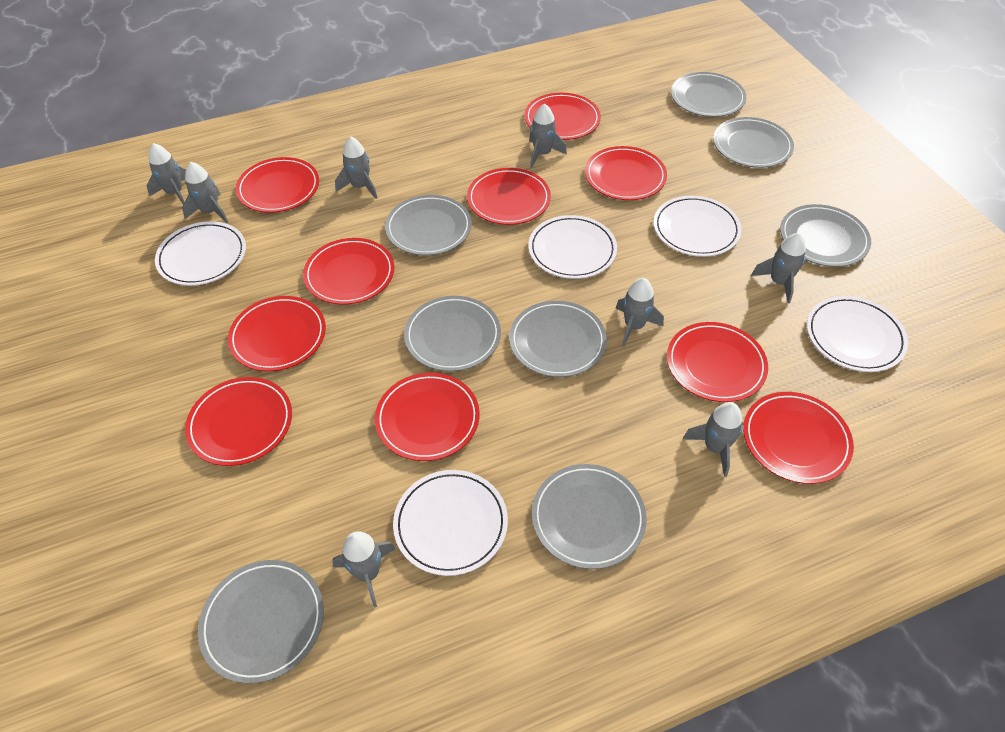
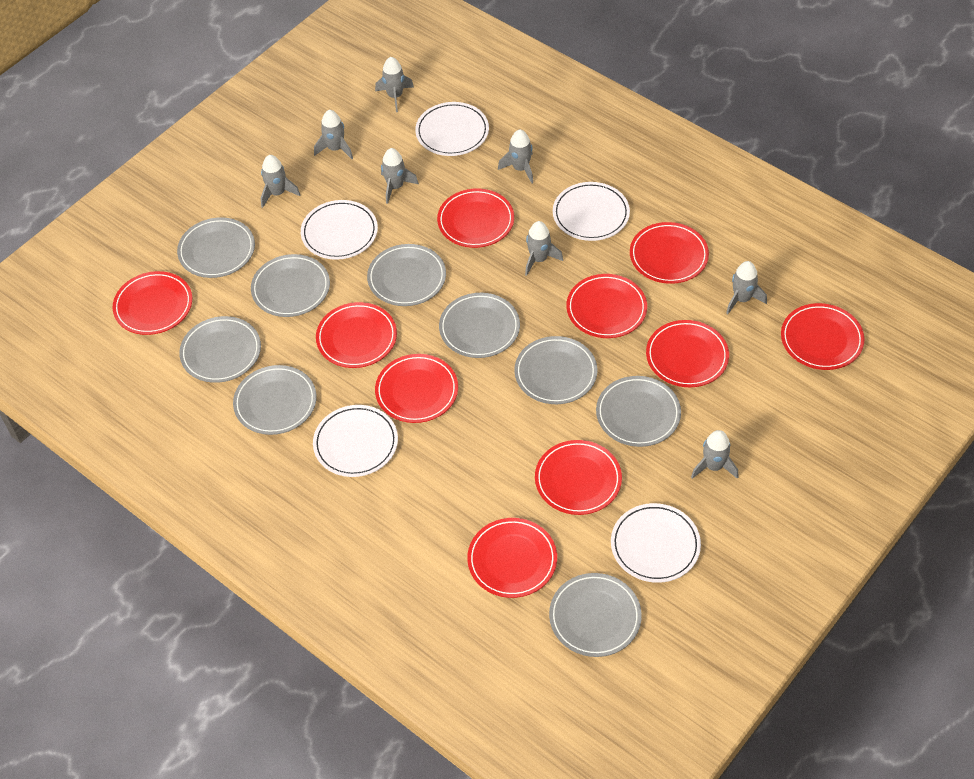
grey plate: [198,560,324,683] [385,195,472,255] [404,296,501,371] [509,301,607,377] [532,464,646,569] [671,72,746,117] [713,117,794,168] [780,204,871,267] = 8 -> [177,217,255,278] [179,316,261,383] [233,365,317,435] [251,254,330,317] [367,244,446,306] [439,293,520,358] [514,336,597,404] [549,573,642,657] [596,376,681,447] = 9

